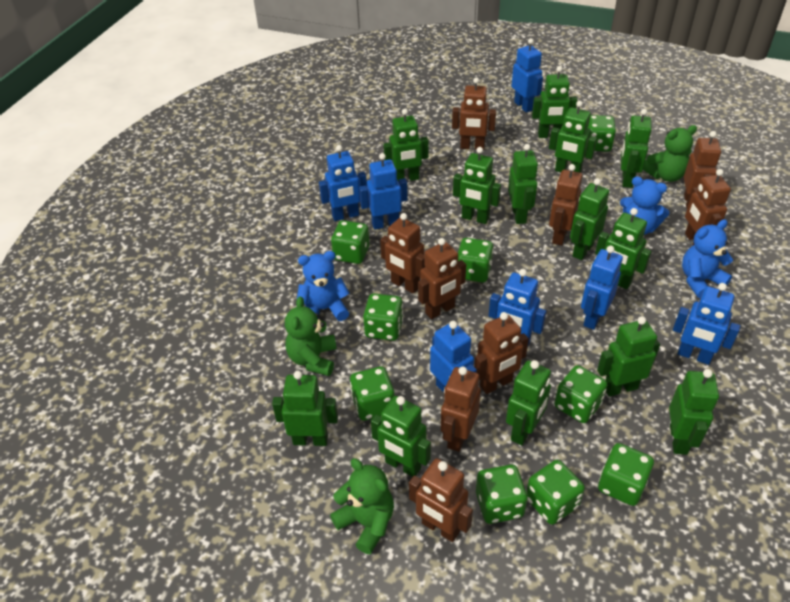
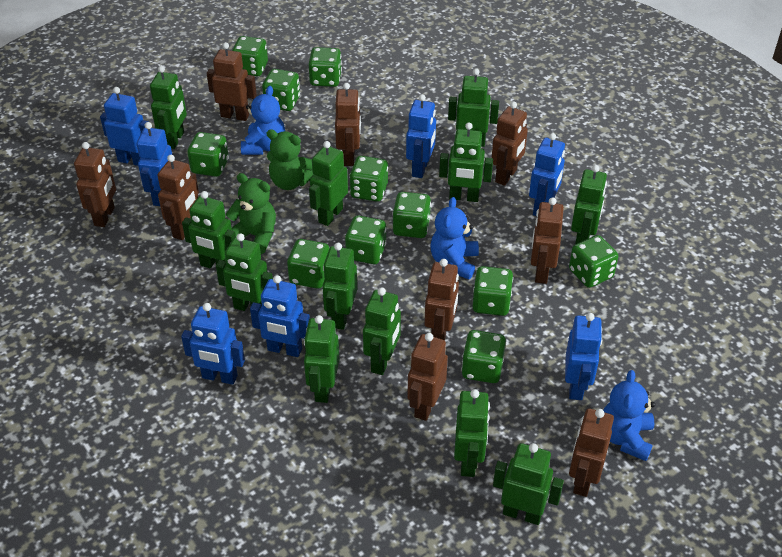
green dice: [331,220,369,264] [350,366,394,421] [363,293,403,341] [458,238,493,282] [476,464,527,524] [526,460,585,525] [555,365,607,423] [588,115,616,152] [598,443,654,506] = 9 -> [187,132,229,177] [232,36,268,76] [262,69,300,111] [287,239,329,289] [309,47,342,87] [345,215,386,264] [350,156,388,202] [393,192,431,238] [462,330,506,383] [472,266,513,316] [569,235,618,288] = 11
green robot: [272,371,338,446] [371,396,431,477] [383,109,429,182] [453,147,501,224] [506,360,551,446] [508,144,538,224] [532,66,577,138] [549,101,597,173] [570,178,609,260] [595,208,652,289] [597,316,660,397] [621,109,652,188] [669,369,719,455] = 13 -> [150,66,187,149] [182,191,236,268] [216,233,273,311] [304,315,339,403] [309,141,348,226] [322,243,357,330] [363,287,401,375] [439,123,493,202] [448,68,499,147] [454,389,490,477] [493,443,564,525] [571,165,607,244] = 12
green teddy bear: [285,296,336,376] [330,458,394,554] [643,125,697,182] = 3 -> [226,173,276,254] [267,129,314,190] = 2

